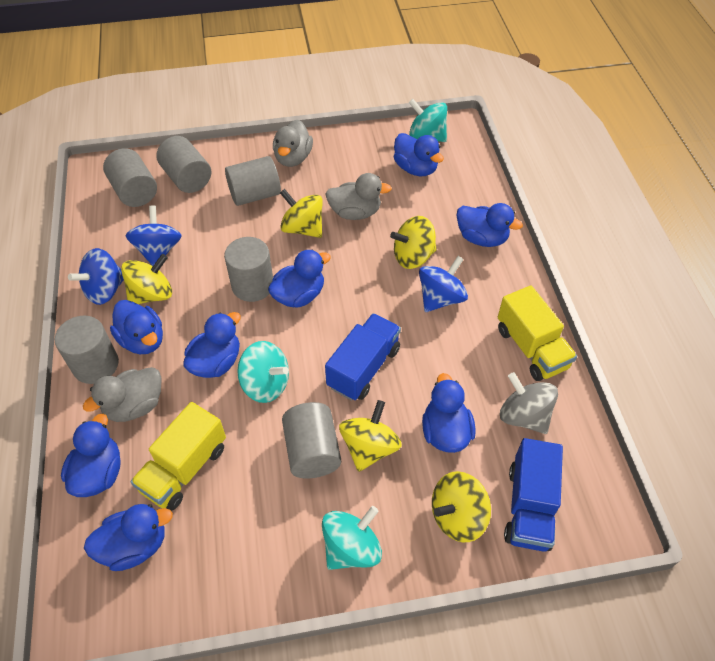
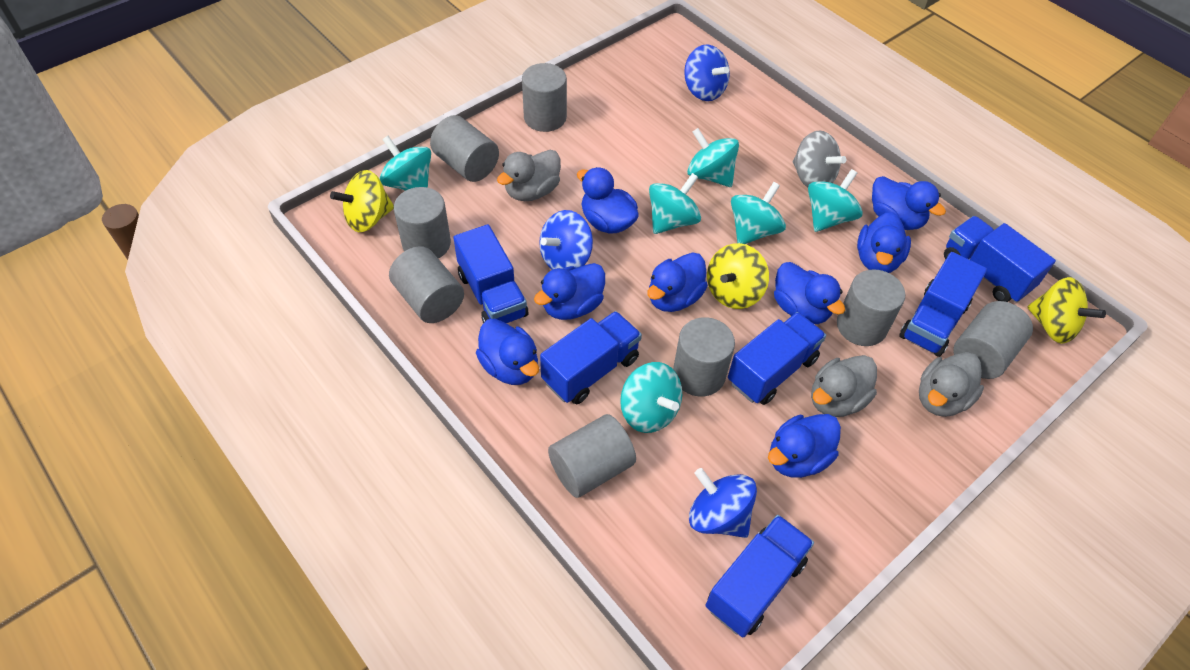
blue truck: [325,313,401,401] [504,438,563,552] = 2 -> [453,224,528,324] [540,311,642,404] [706,515,814,637] [728,312,826,405] [899,252,987,357] [944,216,1056,303] = 6
grey cylinder: [55,316,119,384] [103,148,157,207] [156,136,211,193] [224,237,273,302] [225,156,281,206] [282,402,341,478] = 6 -> [389,246,464,323] [394,187,451,258] [430,115,499,182] [522,63,567,132] [548,414,636,498] [673,317,735,397] [837,269,905,346] [953,301,1033,379] = 8
turquoise spinning top: [237,341,289,403] [322,506,382,570] [409,99,447,142] = 3 -> [379,136,431,191] [620,362,682,433] [649,173,701,234] [687,128,739,187] [731,182,786,244] [808,169,863,232] = 6
yellow spinning top: [121,254,172,304] [280,189,323,238] [339,400,402,472] [390,216,437,269] [432,471,491,542] = 5 -> [330,170,394,232] [707,243,769,309] [1027,277,1106,344] = 3
yellow truck: [131,402,226,511] [498,285,577,381] = 2 -> none = 0

